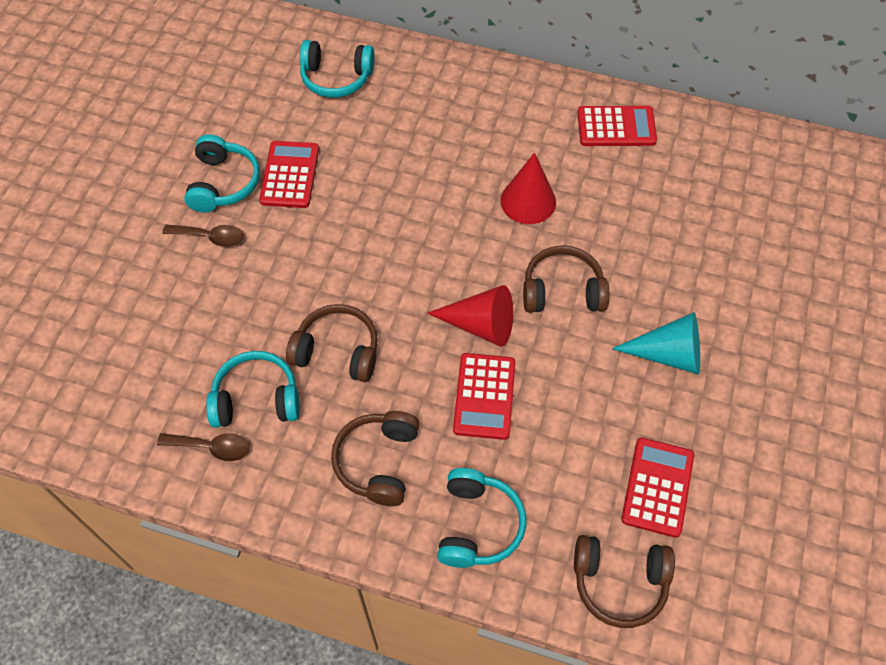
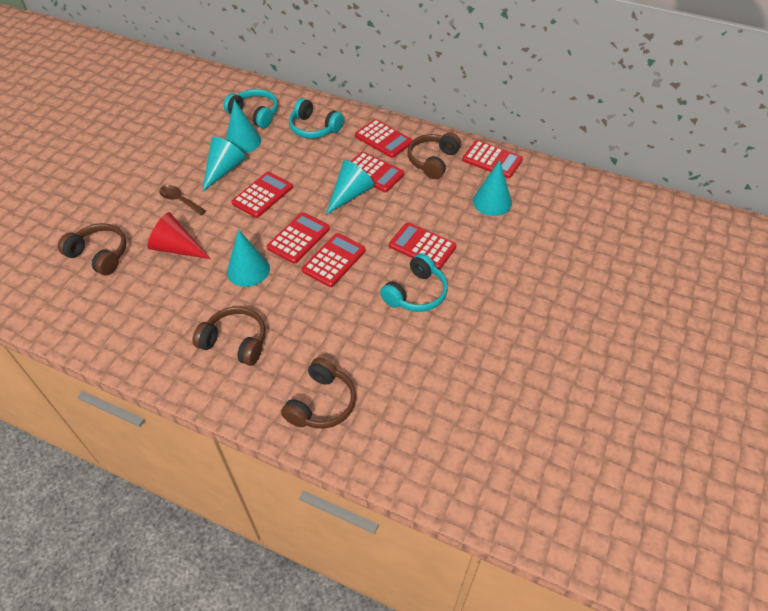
brown spoon: [157,433,250,461] [162,225,244,247] = 2 -> [159,185,206,215] = 1
red calculator: [259,141,319,208] [453,353,516,440] [577,106,657,146] [621,438,694,538] = 4 -> [232,172,293,218] [267,212,330,264] [302,233,366,287] [351,152,404,192] [355,119,413,158] [389,222,456,269] [462,140,523,178] = 7
red cone: [427,285,513,347] [501,152,556,224] = 2 -> [147,212,211,259] = 1
turquoise cone: [612,312,700,374] = 1 -> [202,137,246,192] [225,100,261,153] [227,229,270,287] [326,160,374,215] [473,160,512,216] = 5
turquoise headphones: [184,134,260,212] [206,351,300,428] [300,40,374,98] [437,468,526,568] = 4 -> [223,89,278,128] [289,98,344,139] [380,253,448,312] = 3

